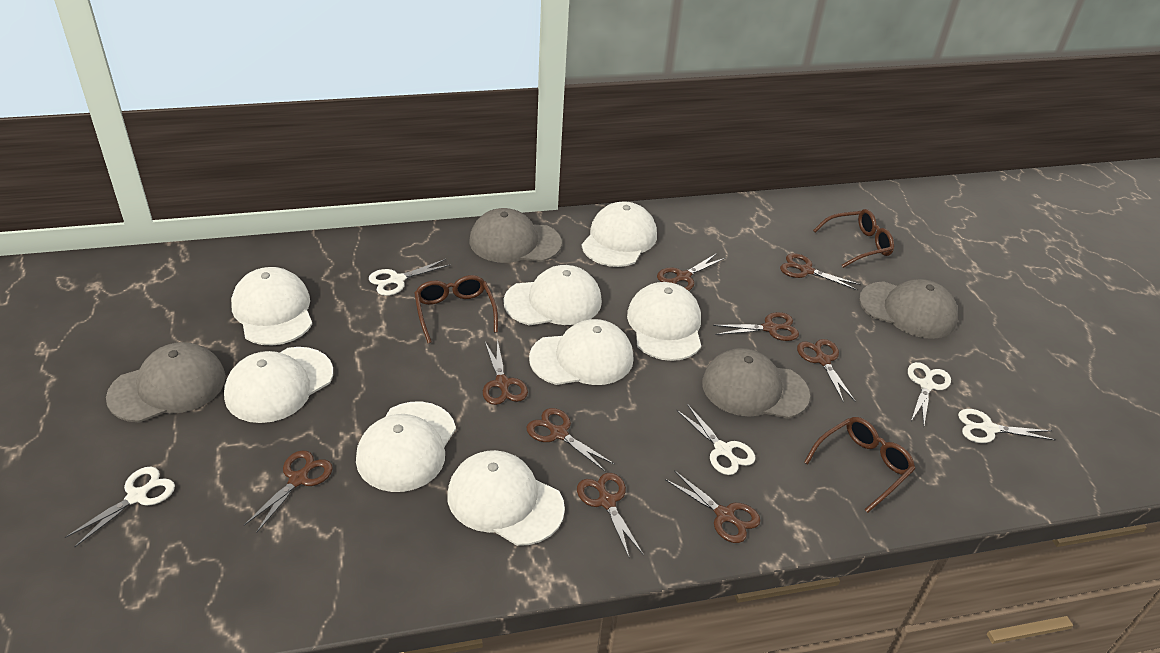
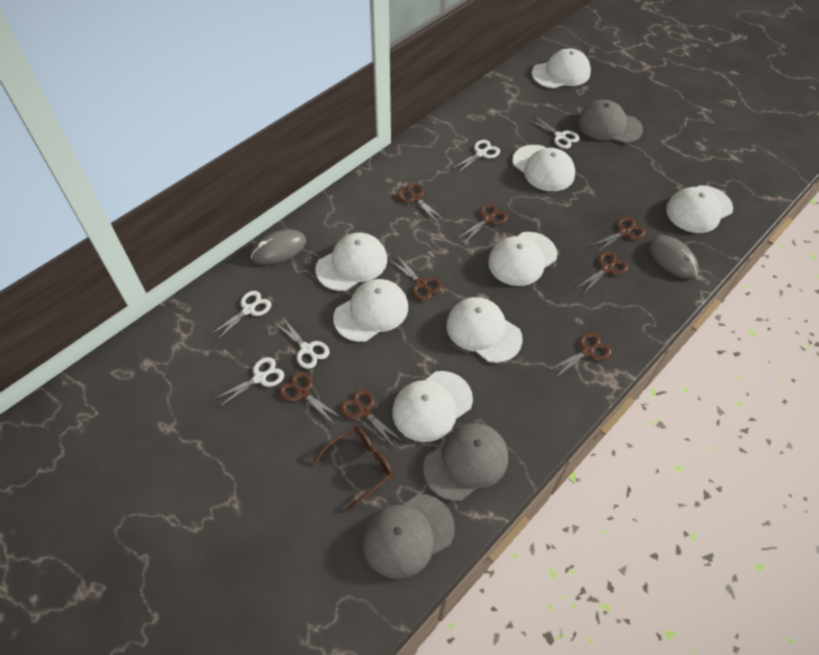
brown glasses: [414,275,498,343] [804,417,915,513] [813,209,894,268] = 3 -> [313,426,394,511] = 1
brown scissors: [244,450,333,533] [483,339,528,405] [527,408,614,471] [577,473,644,557] [657,253,725,291] [665,470,761,543] [713,312,799,341] [780,253,861,290] [797,339,855,403] = 9 -> [279,372,342,425] [340,389,402,448] [389,254,442,301] [396,183,445,223] [457,203,508,244] [549,333,611,378] [576,251,628,294] [591,217,646,253] = 8
grey cap: [106,342,226,423] [469,208,562,263] [702,348,810,419] [859,279,958,339] = 4 -> [362,494,455,579] [423,423,508,501] [578,100,643,144] = 3
grey mouse: none = 0 -> [251,229,306,265] [648,235,699,278] = 2

